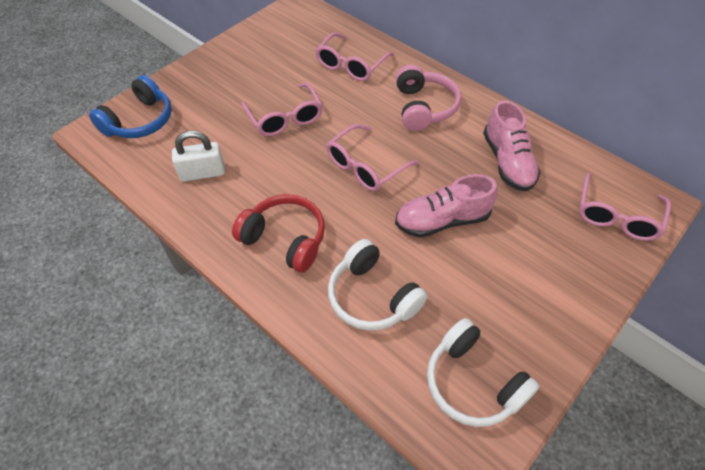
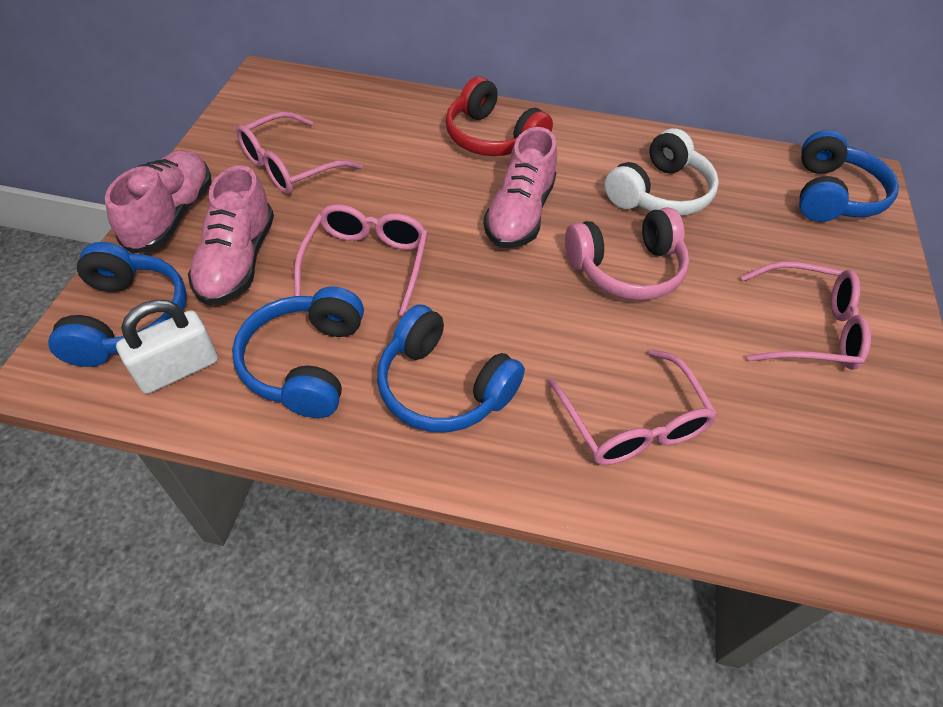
blue headphones: [89,75,172,138] = 1 -> [48,242,186,367] [232,287,364,418] [377,304,525,432] [799,130,899,222] = 4
pink shoe: [395,174,498,238] [483,100,541,191] = 2 -> [105,150,212,254] [188,165,274,306] [483,127,557,248] = 3
white headphones: [328,239,427,331] [427,318,539,427] = 2 -> [604,128,719,216] = 1

